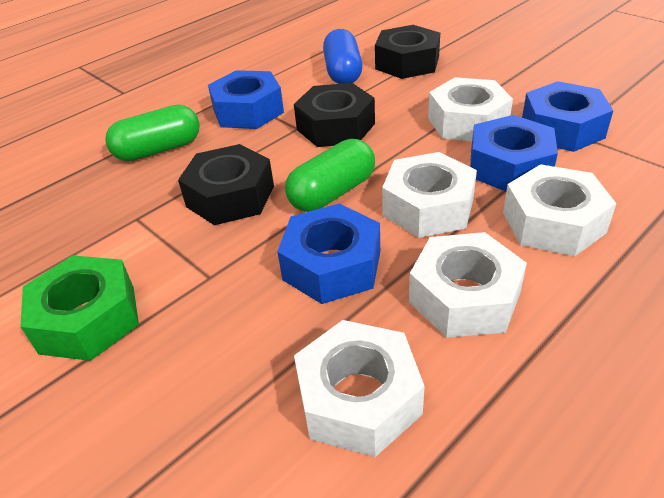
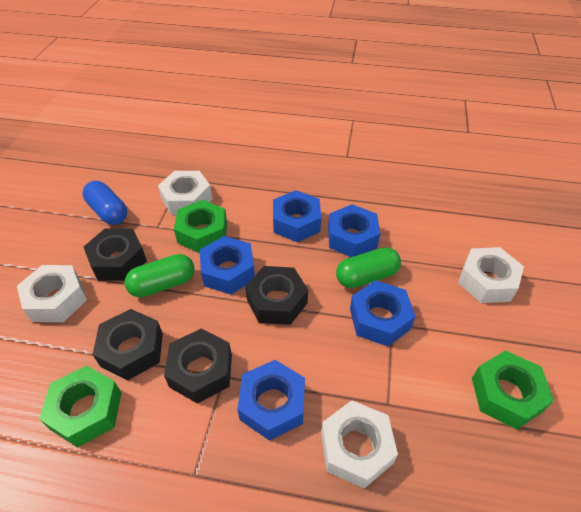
black nut: [178,144,274,225] [294,83,375,147] [375,25,440,79] = 3 -> [84,228,147,281] [93,309,163,380] [164,328,232,404] [245,266,308,325] = 4
blue nut: [208,70,284,129] [277,203,380,304] [470,115,558,191] [522,81,613,152] = 4 -> [200,236,255,295] [237,360,305,441] [273,190,321,242] [328,204,380,257] [350,280,415,346] = 5
green nut: [20,255,139,361] = 1 -> [39,366,122,448] [174,200,227,253] [472,350,554,430] = 3
white nut: [294,320,425,457] [382,152,477,238] [409,232,527,338] [428,77,513,141] [503,164,617,256] = 5 -> [17,265,87,322] [158,171,212,215] [321,400,398,488] [458,247,524,303] = 4

